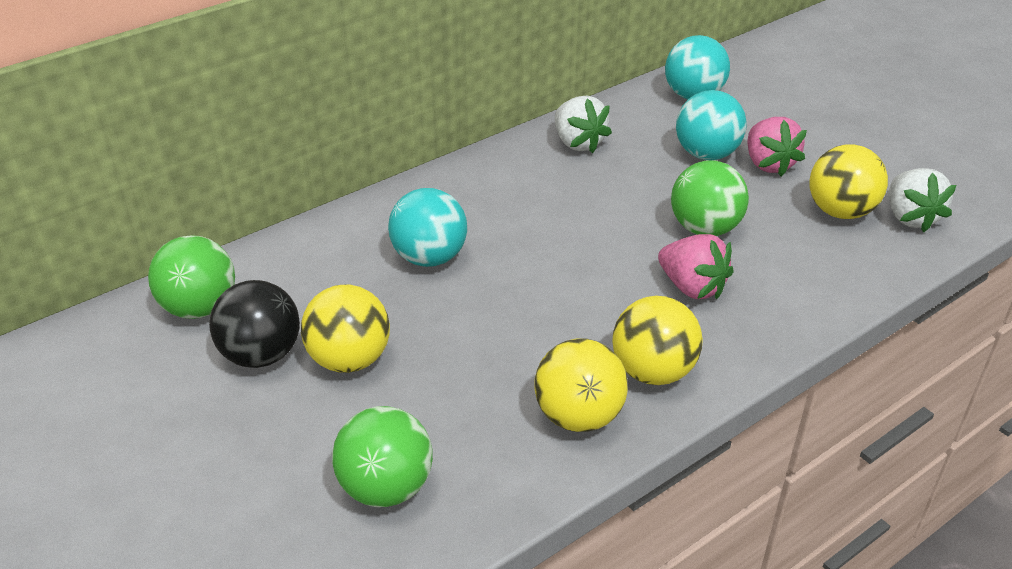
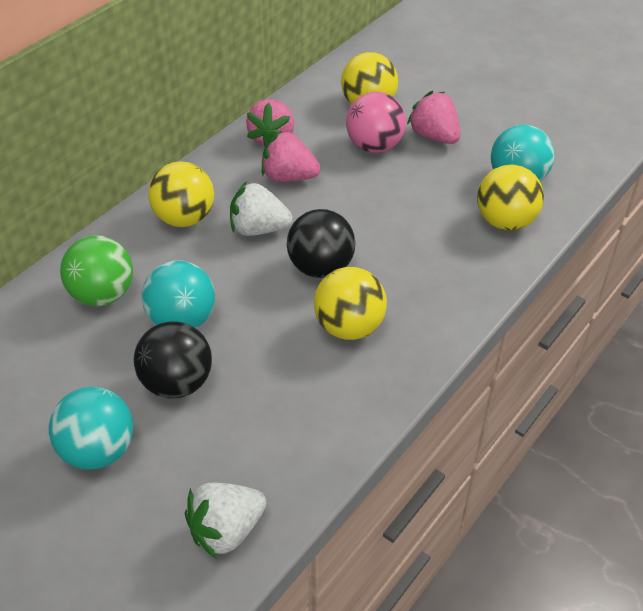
black ball: [209,280,300,368] = 1 -> [134,321,212,398] [287,209,355,278] = 2
green ball: [148,235,235,319] [332,406,433,507] [671,160,749,236] = 3 -> [60,235,133,306] = 1
pink ball: none = 0 -> [346,92,406,153] = 1
pink strawberry: [658,234,734,299] [747,117,807,176] = 2 -> [246,99,294,147] [262,130,321,182] [407,91,460,144] = 3

